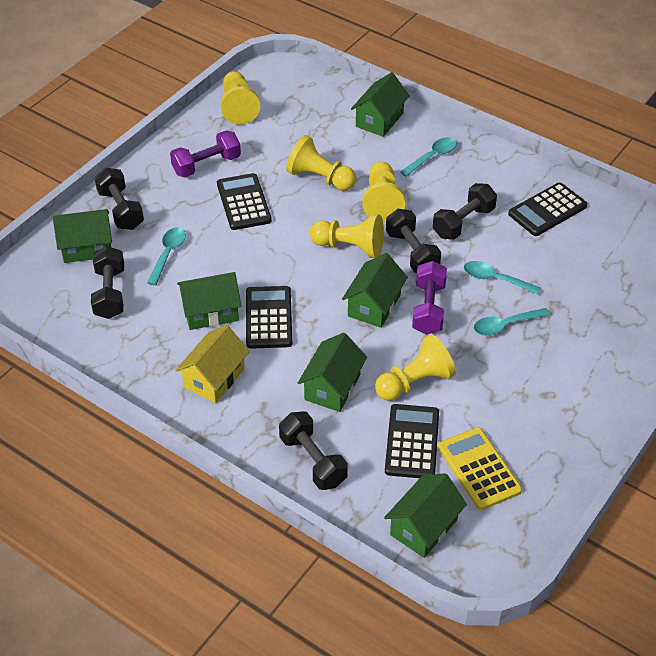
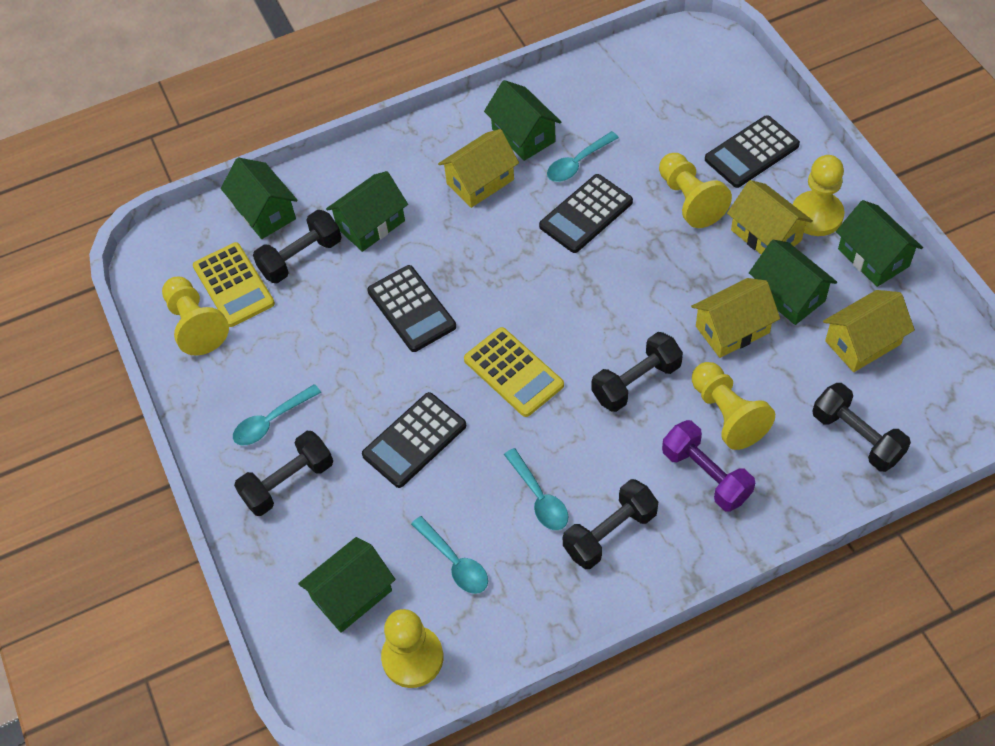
purple dumbbell: [170,130,241,177] [412,261,447,335] = 2 -> [662,420,755,512] = 1
yellow calculator: [438,427,522,510] = 1 -> [193,242,275,327] [464,327,564,417] = 2
yellow house: [175,325,250,403] = 1 -> [438,129,519,208] [691,278,780,358] [727,180,813,254] [823,290,915,372] = 4

